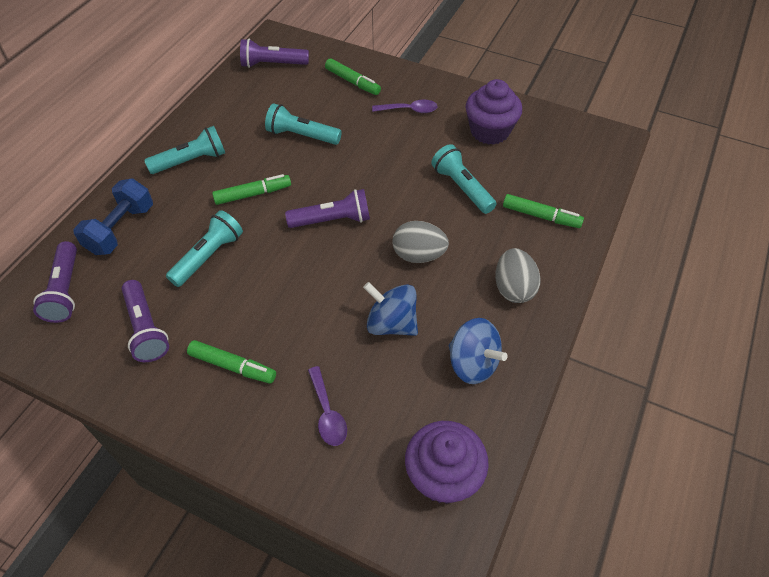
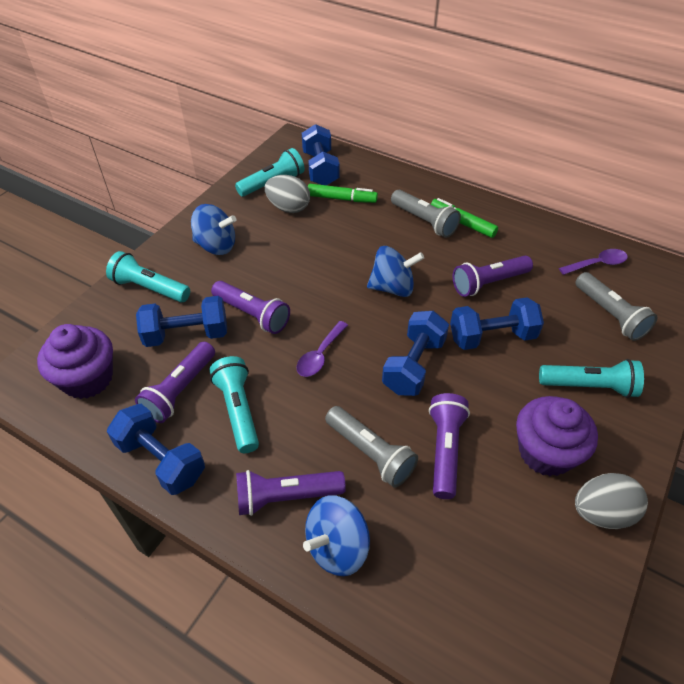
blue dumbbell: [73,179,153,255] = 1 -> [107,404,205,495] [136,296,227,347] [302,124,339,185] [382,311,449,396] [450,297,544,350] = 5
blue spinning top: [363,282,418,336] [449,318,508,384] = 2 -> [191,204,237,255] [303,495,370,576] [367,246,424,297] = 3
green marker: [187,340,276,384] [212,174,291,205] [325,58,381,95] [503,194,584,228] = 4 -> [308,184,378,203] [431,198,498,238] = 2
grey flashlight: none = 0 -> [325,406,418,488] [391,190,461,238] [575,272,658,341] = 3
purple flashlight: [33,241,77,323] [122,280,169,362] [240,39,309,68] [285,189,370,228] = 4 -> [135,342,215,423] [211,281,290,334] [236,470,346,516] [429,393,470,499] [453,256,533,297] = 5

